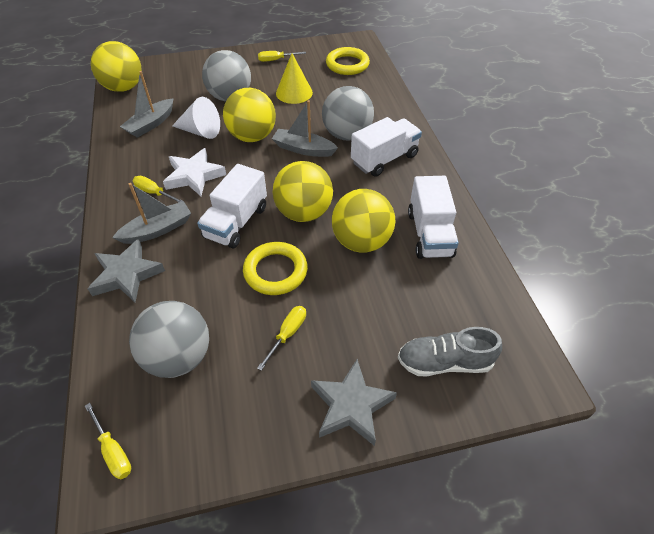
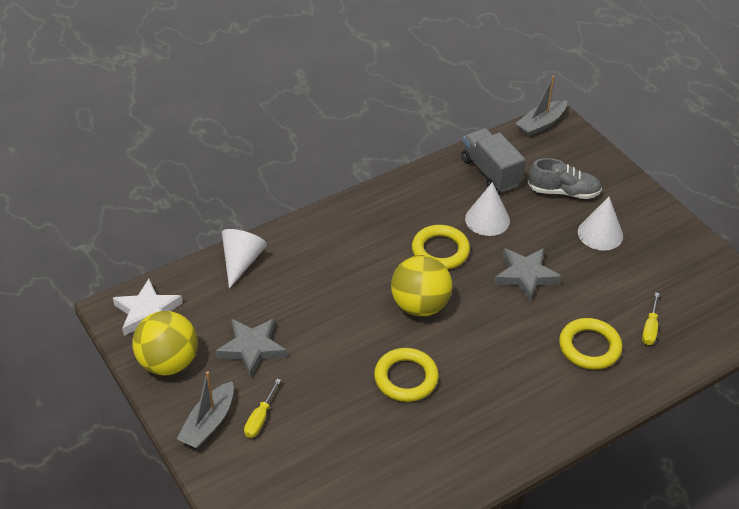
grey ball: [129,301,209,378] [202,50,251,101] [322,86,374,140] = 3 -> none = 0
grey boat: [112,183,191,244] [120,71,174,138] [272,100,338,157] = 3 -> [177,371,234,448] [515,76,567,137] = 2
grey truck: none = 0 -> [462,128,526,192] = 1
white cone: [172,97,220,139] = 1 -> [222,229,267,289] [465,182,510,236] [578,197,623,251] = 3
white truck: [197,164,267,248] [351,117,422,177] [408,176,459,259] = 3 -> none = 0
yellow ball: [91,41,142,92] [223,88,276,142] [273,161,333,222] [332,189,395,253] = 4 -> [132,311,198,376] [391,255,452,316] = 2
yellow cone: [276,53,313,104] = 1 -> none = 0
yellow ring: [243,242,308,295] [326,47,370,75] = 2 -> [374,348,439,402] [412,225,470,269] [559,318,622,370] = 3
yellow screwdriver: [85,403,131,480] [133,176,183,203] [257,306,306,371] [258,51,306,62] = 4 -> [244,379,281,438] [642,292,660,345] = 2

